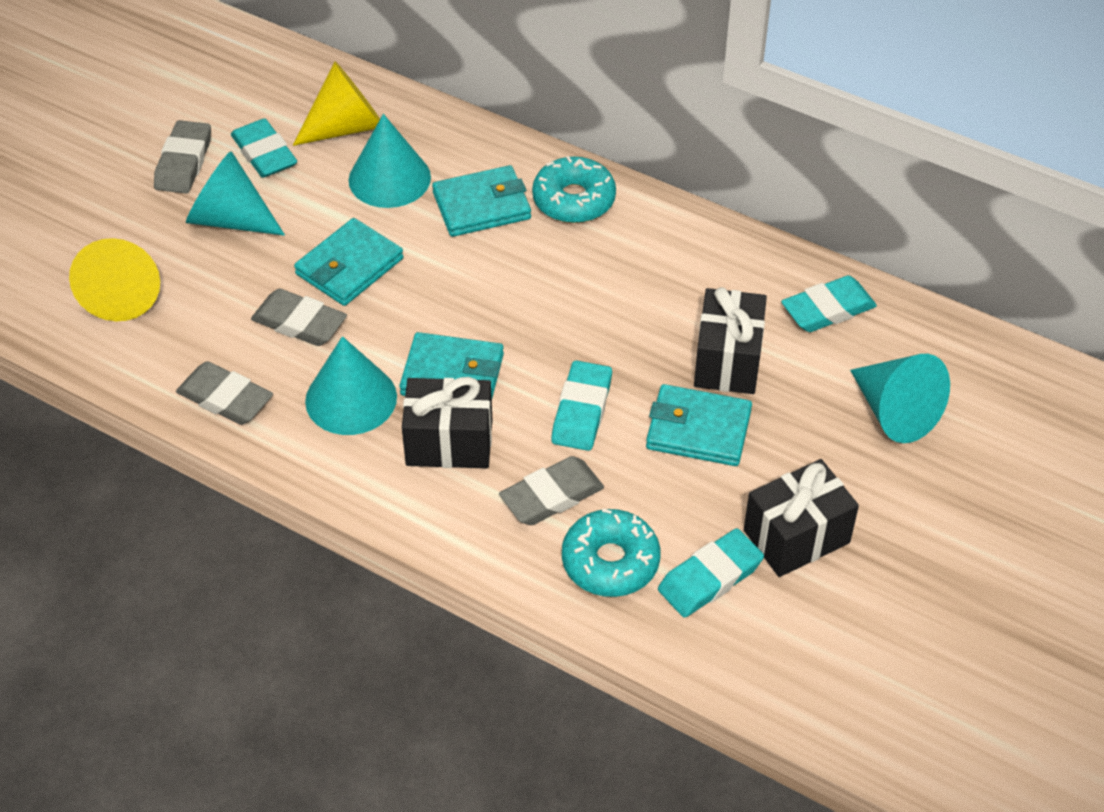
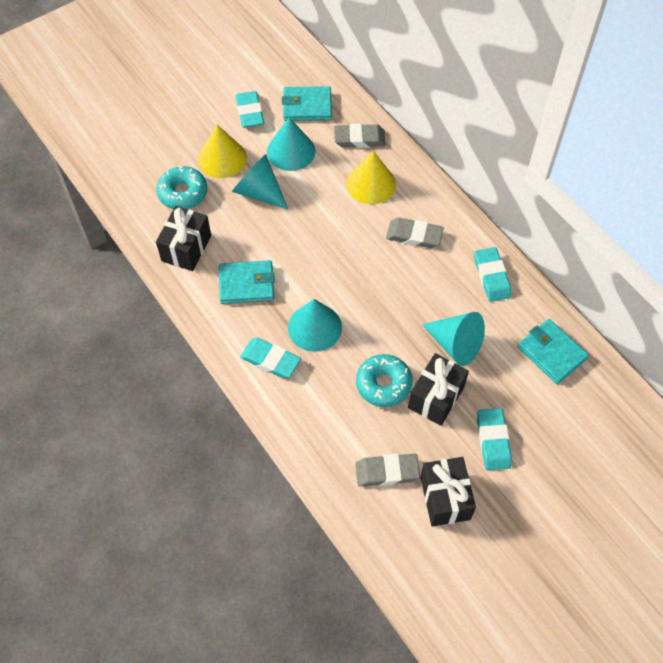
grey eraser: [154,120,211,194] [176,361,273,425] [251,289,347,346] [499,456,604,525] = 4 -> [334,124,386,148] [356,454,420,487] [386,218,444,248] = 3
turquoise wallet: [294,218,404,306] [399,332,504,398] [432,165,531,237] [646,384,752,466] = 4 -> [219,260,275,304] [282,86,332,121] [518,319,589,384] = 3

